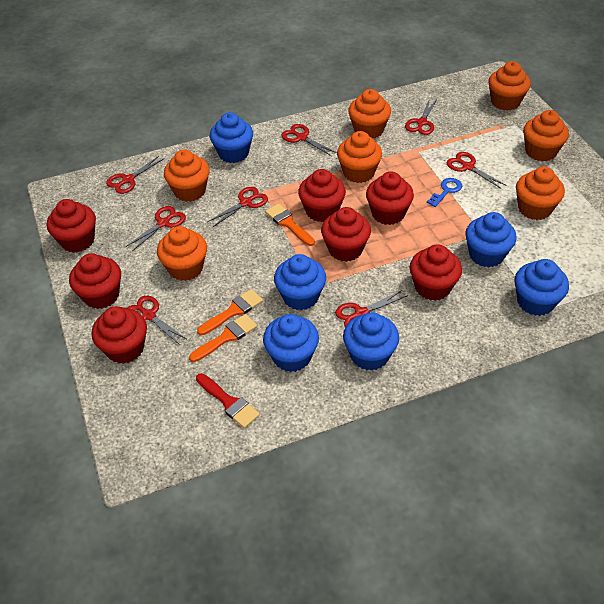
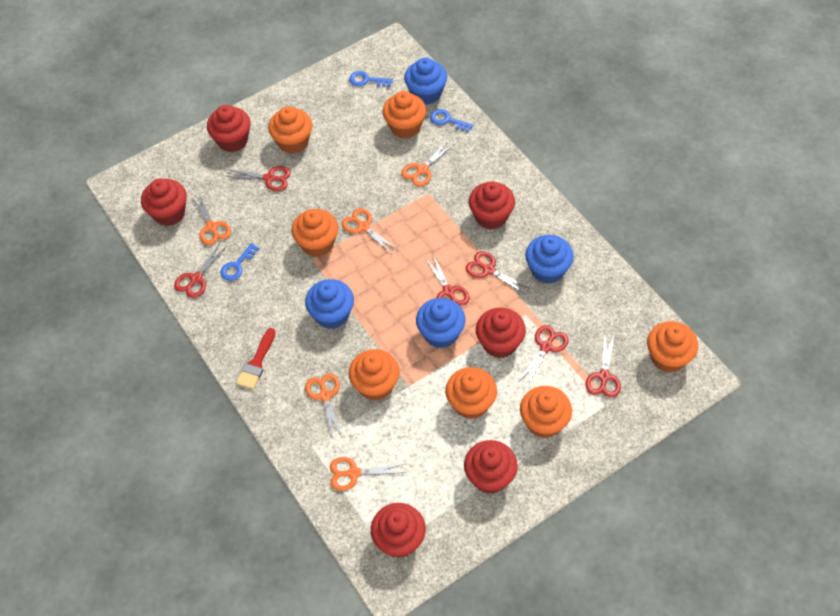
blue cupcake: [210,112,253,163] [263,314,319,372] [274,254,326,310] [343,312,399,371] [465,212,517,267] [515,259,569,316] = 6 -> [305,279,354,329] [404,57,447,105] [416,298,465,348] [525,235,574,284] = 4
blue key: [427,178,462,207] = 1 -> [220,243,259,281] [349,71,393,87] [430,109,473,132] = 3
orange brush: [189,314,257,362] [197,289,263,335] [265,204,315,246] = 3 -> none = 0
orange scissors: none = 0 -> [192,194,231,245] [305,373,341,440] [330,457,407,491] [342,208,398,254] [401,141,454,187] = 5
red cupcake: [47,199,96,253] [69,253,121,309] [92,306,147,364] [298,169,346,222] [321,207,371,262] [366,171,414,225] [410,245,462,301] = 7 -> [141,178,187,226] [207,105,251,152] [371,503,426,558] [464,440,518,494] [469,181,515,230] [476,308,526,358] = 6
red scissors: [106,156,163,194] [126,206,186,251] [127,296,186,345] [207,187,268,227] [281,124,337,156] [335,290,408,328] [405,98,437,135] [447,152,507,189] = 8 -> [174,243,227,298] [225,166,291,191] [425,255,470,305] [466,251,531,294] [519,325,569,386] [586,335,621,398] = 6

